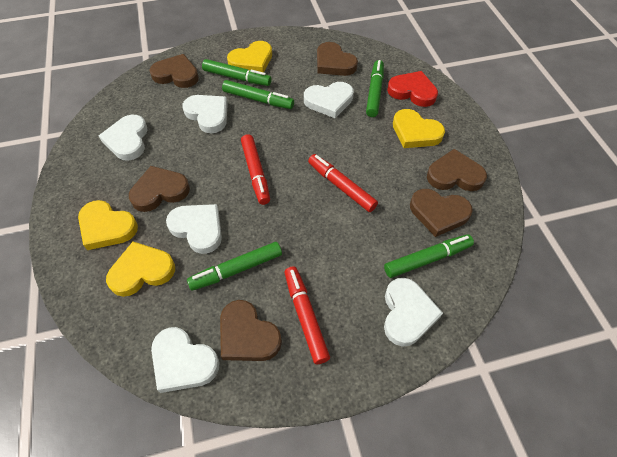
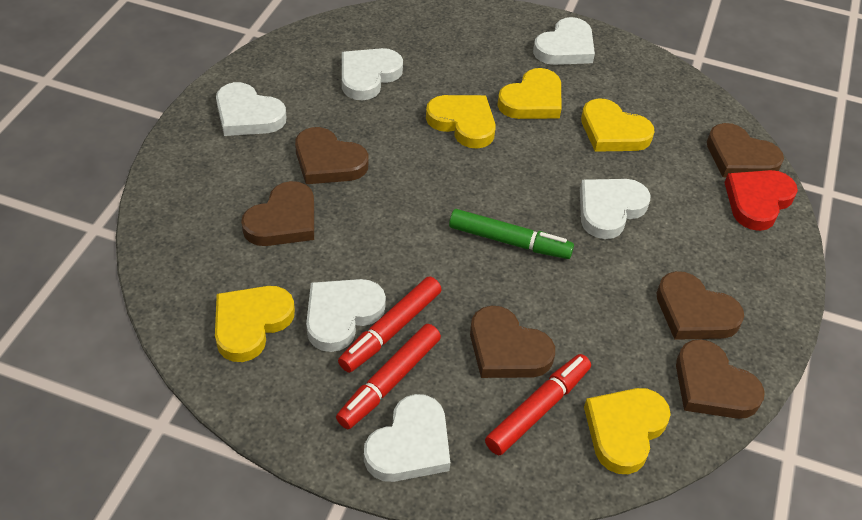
green marker: [187,242,282,291] [202,59,272,86] [222,80,294,109] [366,60,384,117] [384,234,474,278] = 5 -> [449,209,574,259] = 1
yellow heart: [78,200,138,250] [106,242,175,297] [227,41,272,72] [393,109,445,148] = 4 -> [215,286,295,362] [426,95,496,149] [497,68,562,119] [581,98,655,152] [584,388,671,474] = 5

